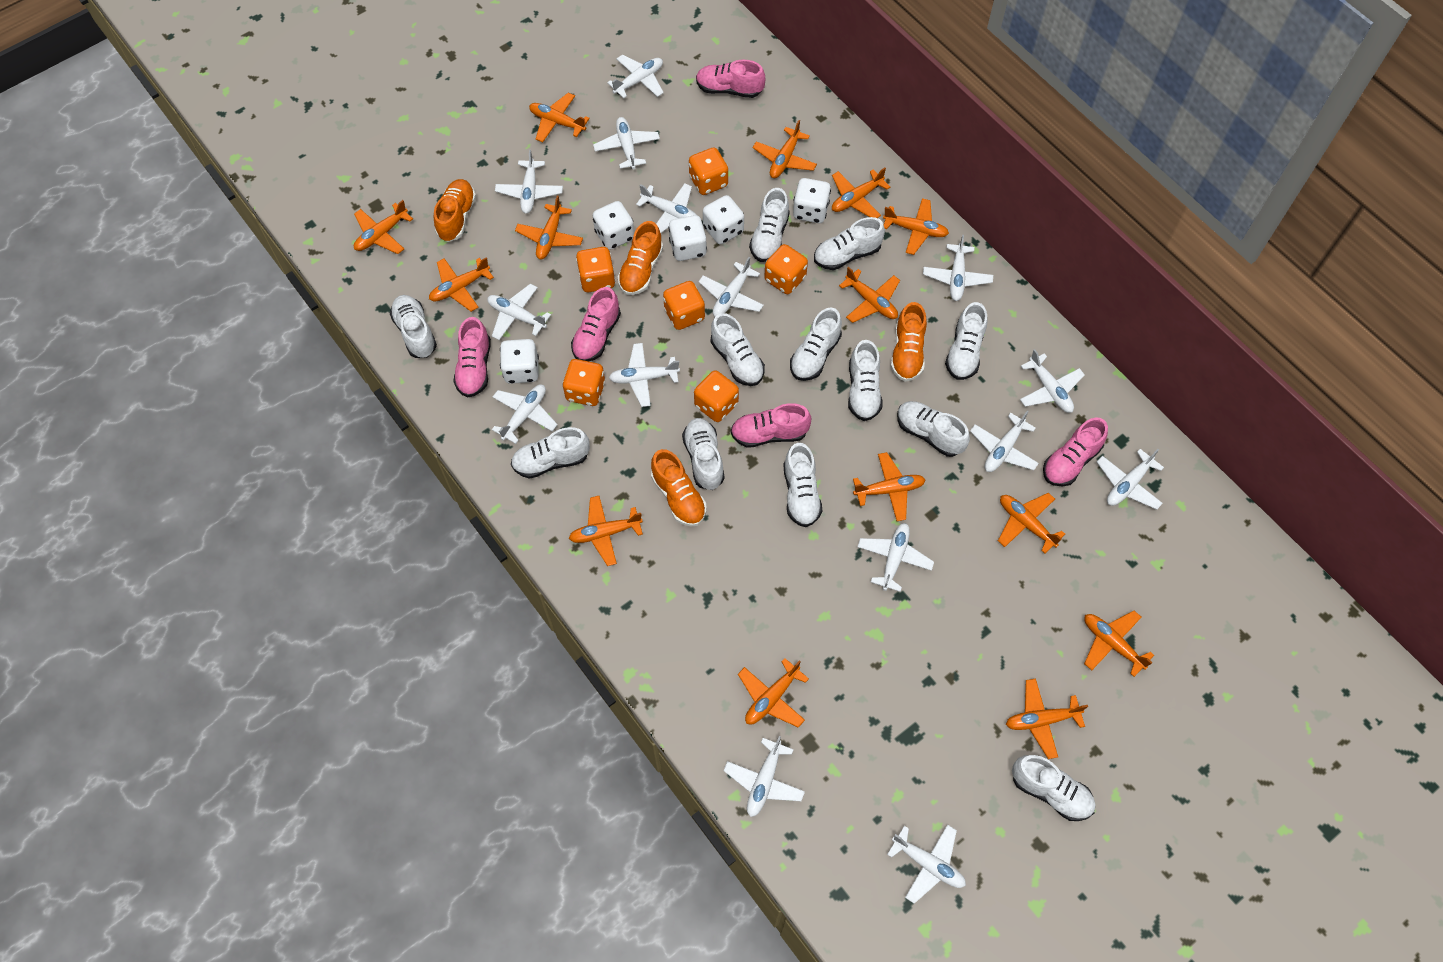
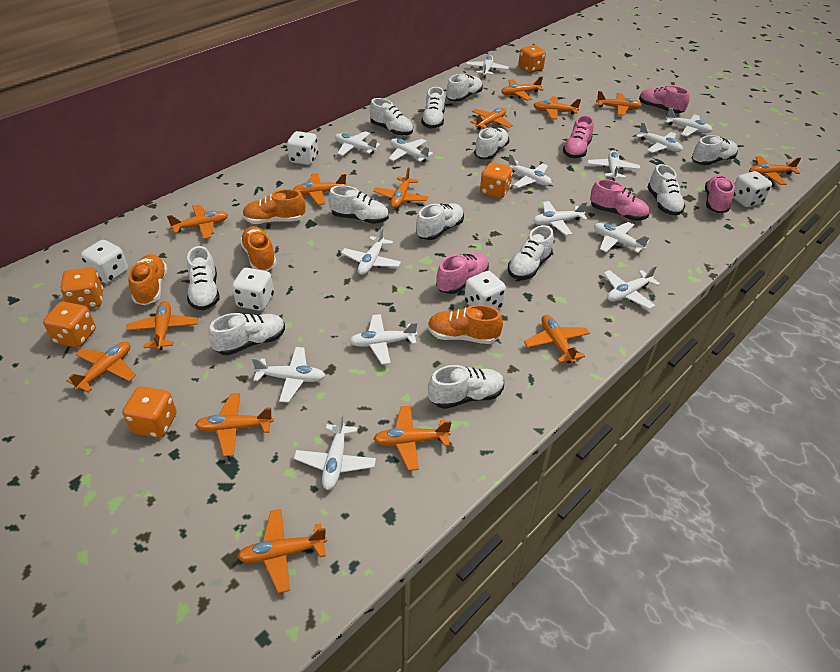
orange dice: [562,359,605,406] [576,247,615,292] [663,281,705,330] [689,147,728,195] [694,370,739,422] [764,244,808,294] = 6 -> [43,302,96,348] [60,267,103,309] [123,386,177,438] [480,162,513,199] [518,45,546,73] = 5
white plane: [487,284,551,340] [492,384,558,444] [495,150,563,214] [593,117,660,169] [607,54,664,98] [609,343,680,407] [636,183,697,233] [699,257,764,316] [724,736,805,817] [857,523,934,592] [887,824,966,904] [923,235,993,301] [970,411,1039,472] [1020,349,1085,413] [1097,449,1164,510] = 15 -> [252,347,325,403] [294,413,376,490] [335,131,380,156] [341,227,401,275] [349,314,417,365] [389,138,433,163] [466,55,509,78] [507,154,552,188] [533,201,588,235] [588,150,640,181] [594,222,650,253] [604,265,660,309] [636,122,683,153] [666,108,712,136] = 14

